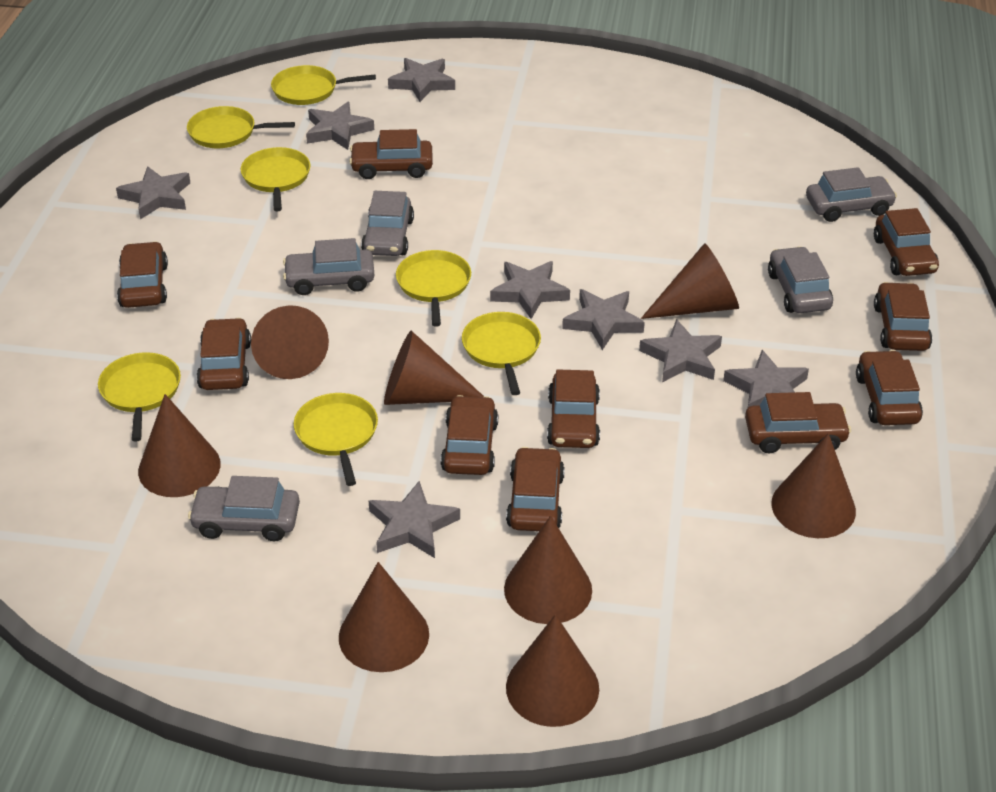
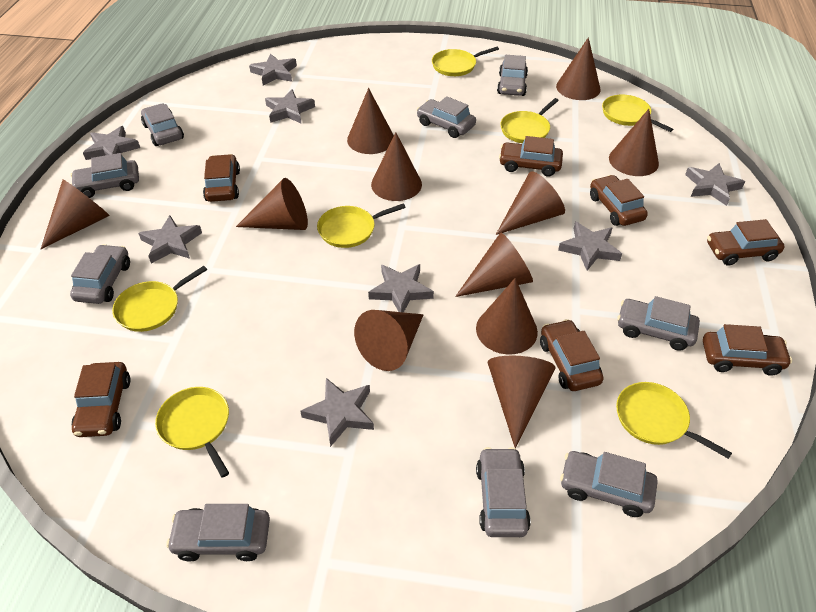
brown car: [117,241,168,308] [197,318,251,390] [349,129,433,179] [440,395,498,475] [506,447,565,531] [547,369,600,448] [745,392,851,454] [856,350,923,425] [874,208,939,276] [874,282,932,351] = 10 -> [72,362,131,437] [203,154,240,202] [499,136,563,177] [540,319,604,391] [590,175,648,226] [703,324,792,376] [707,219,784,266] = 7
brown cone: [138,394,221,497] [251,305,329,379] [339,562,429,672] [384,331,484,405] [504,516,592,624] [506,614,599,727] [641,243,739,319] [771,433,856,538] = 8 -> [41,179,110,249] [236,178,308,230] [347,88,394,154] [354,310,423,371] [371,132,422,201] [455,233,533,297] [476,278,538,355] [488,356,556,448] [496,171,565,235] [556,37,600,100] [609,109,659,176] = 11
grey car: [188,476,300,541] [283,238,375,295] [361,191,414,256] [768,246,833,313] [806,167,897,222] = 5 -> [70,153,139,198] [70,244,130,304] [141,104,184,146] [166,504,270,561] [417,96,476,138] [476,447,531,537] [497,55,528,96] [560,451,658,517] [617,296,700,351] = 9

